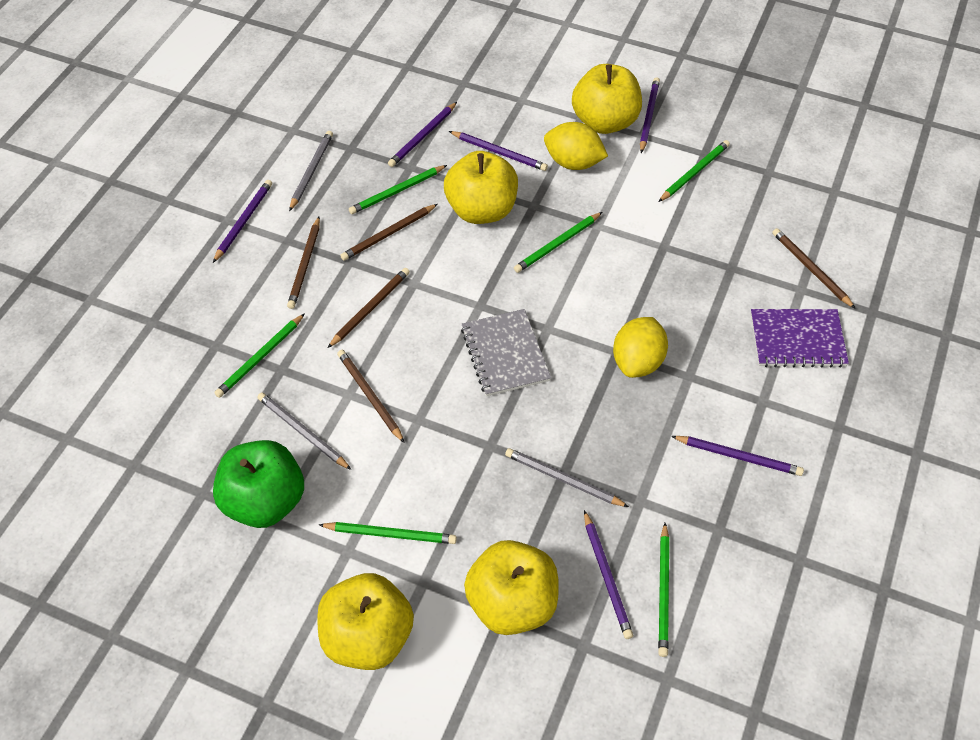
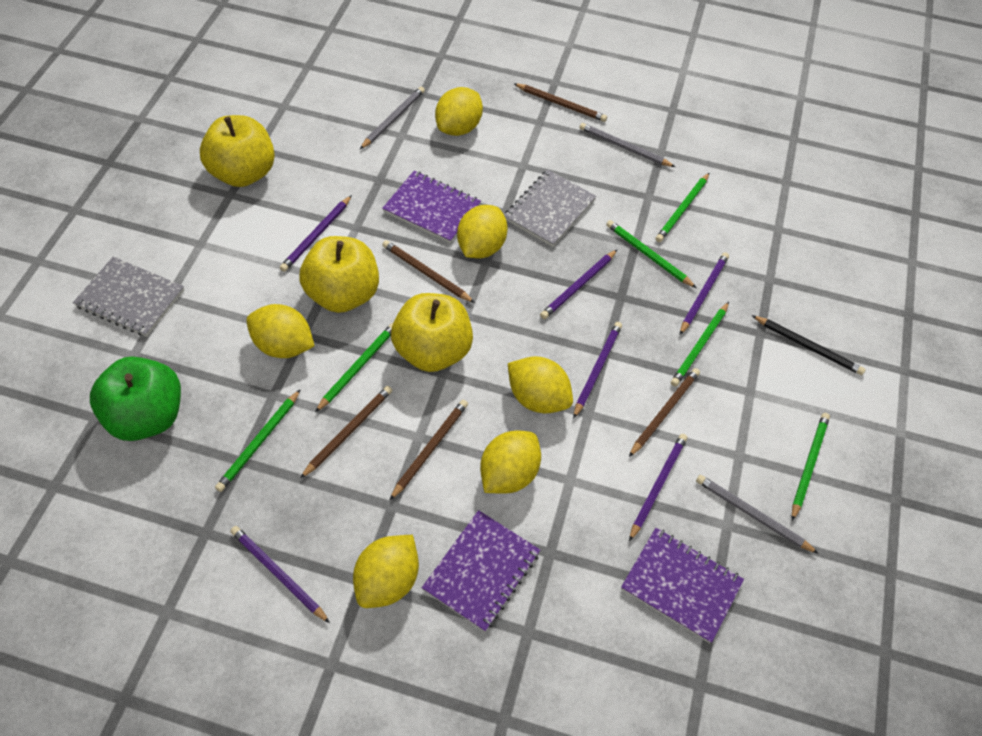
black pencil: none = 0 -> [752,315,865,375] = 1
grey notebook: [461,309,551,397] = 1 -> [73,257,184,337] [504,170,596,247] = 2
purple notebook: [751,309,849,368] = 1 -> [382,171,481,243] [422,510,540,632] [621,528,744,643] = 3
yellow apple: [317,573,414,670] [444,151,518,224] [464,540,559,635] [572,64,642,134] = 4 -> [200,115,275,187] [299,236,379,313] [391,293,473,372] = 3
yellow lemon: [544,122,608,170] [613,317,668,378] = 2 -> [246,304,314,358] [353,535,419,608] [435,87,483,136] [457,205,508,258] [480,431,541,494] [508,356,573,413] = 6

